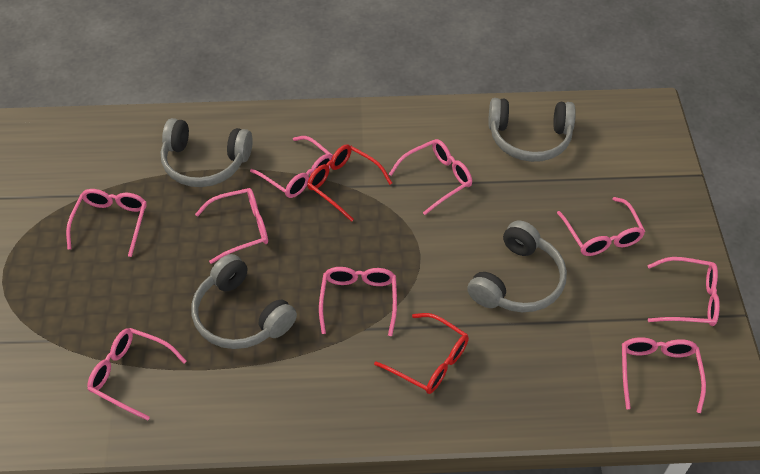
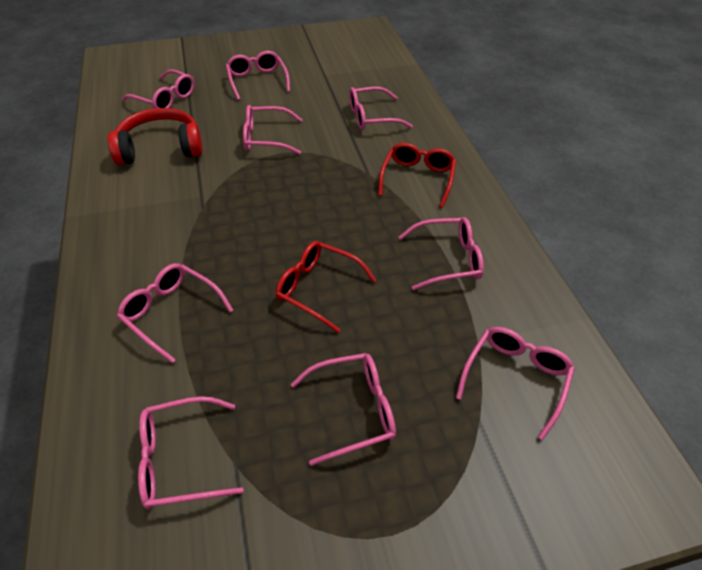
grey headphones: [161,118,253,187] [192,254,297,349] [467,220,567,312] [488,98,576,162] = 4 -> none = 0
red headphones: none = 0 -> [108,108,202,165] = 1

